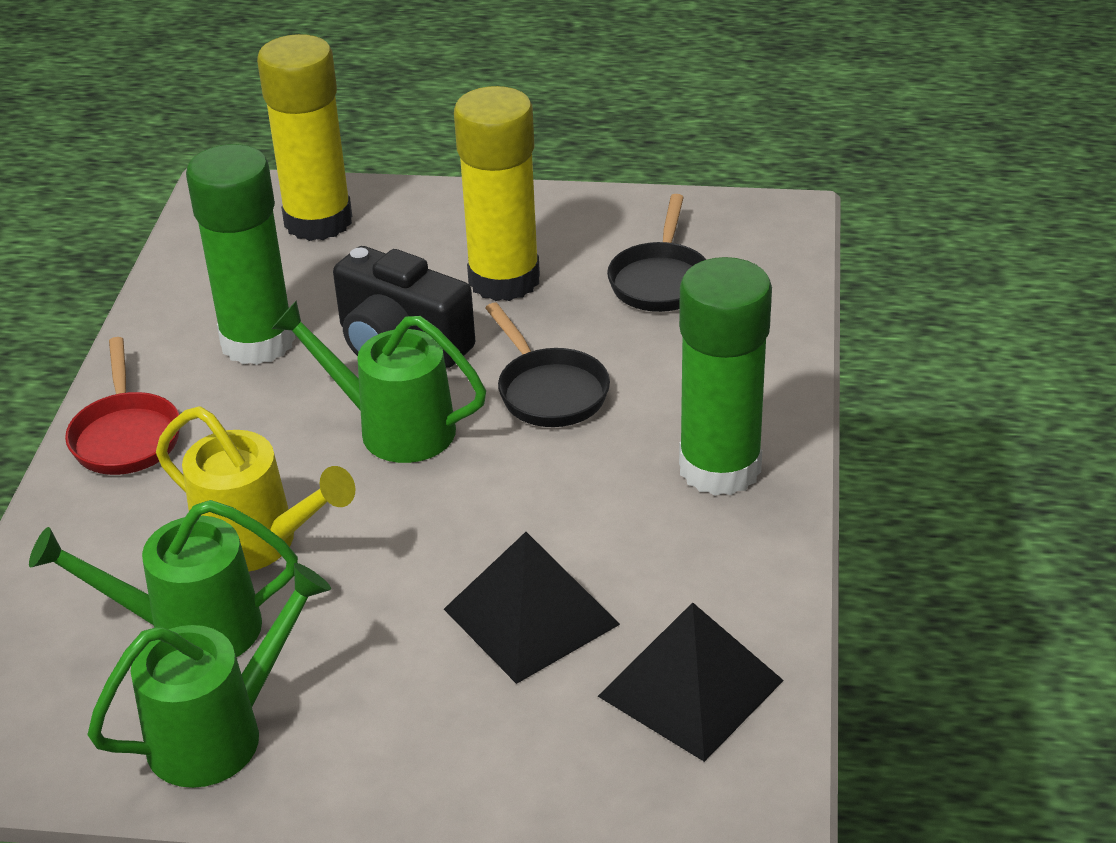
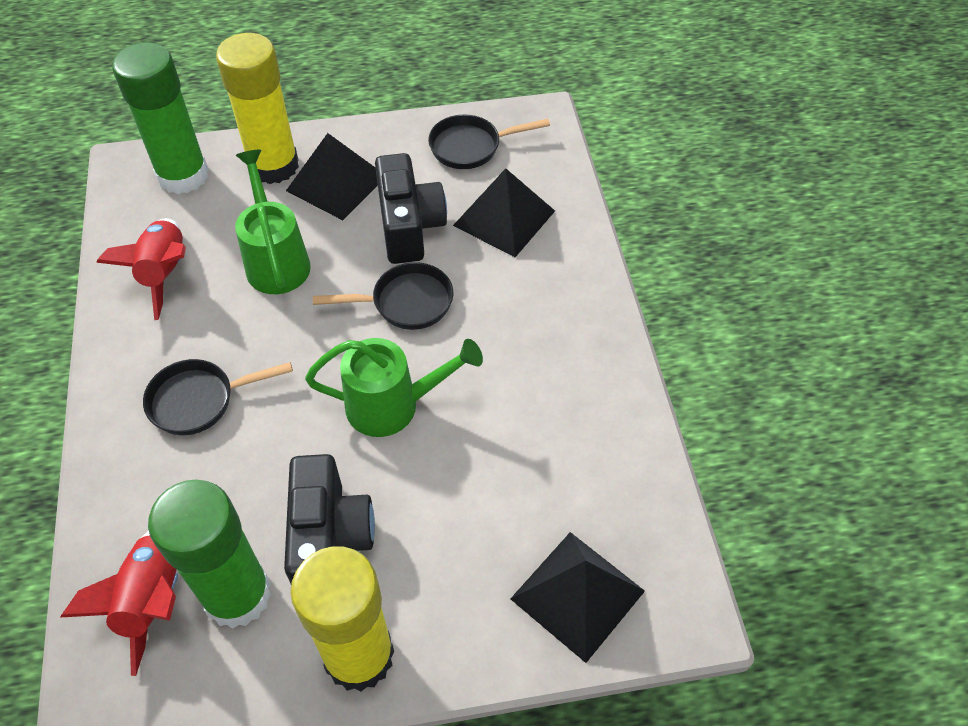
black camera: [333,246,475,368] = 1 -> [284,454,375,584] [375,153,447,264] = 2
black pan: [485,303,610,427] [607,194,706,312] = 2 -> [143,359,293,435] [313,262,453,330] [428,115,550,169] = 3
black pyramid: [444,532,620,684] [598,602,784,762] = 2 -> [286,133,378,220] [453,168,555,257] [510,532,645,663] = 3
green watering can: [29,500,298,657] [87,563,331,788] [272,300,486,463] = 3 -> [235,150,311,294] [305,338,483,437] = 2
red pan: [65,337,180,475] = 1 -> none = 0
red rocket: none = 0 -> [60,531,178,676] [96,218,186,320] = 2
yellow watering can: [156,406,356,572] = 1 -> none = 0

